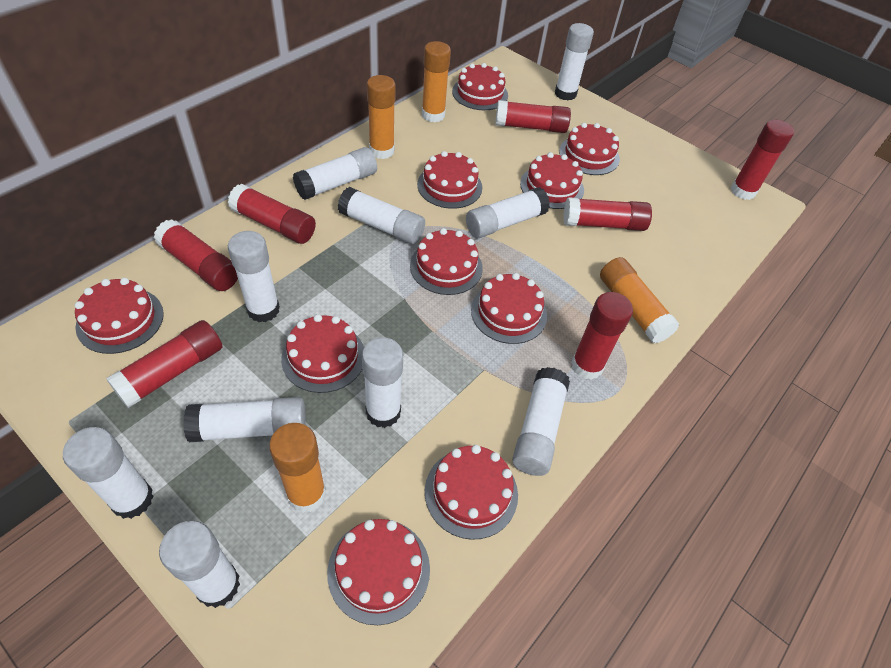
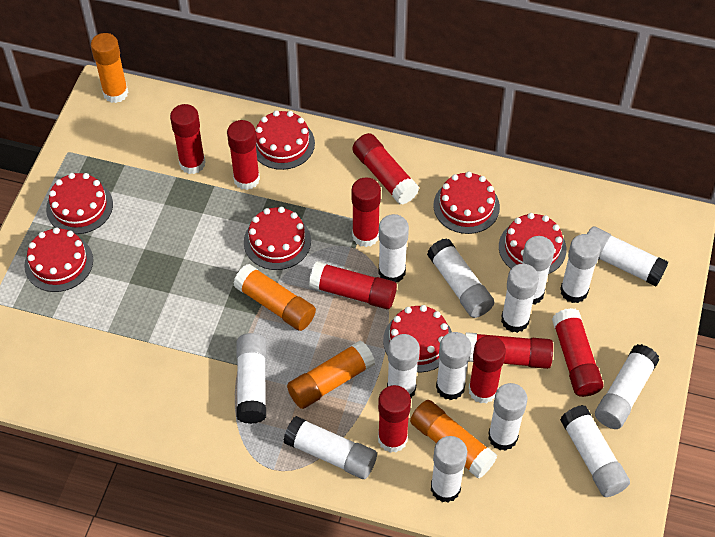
red cake: [74,278,164,354] [281,314,364,393] [327,519,430,625] [410,228,483,295] [417,151,482,209] [425,445,518,540] [452,63,508,110] [471,273,547,344] [520,152,584,209] [559,123,620,175] = 10 -> [24,227,93,292] [46,173,113,234] [244,207,311,270] [256,110,315,170] [383,305,452,372] [433,172,500,234] [499,213,566,274] = 7
red glue stick: [106,320,223,408] [153,219,238,291] [228,184,316,244] [495,100,571,133] [563,197,652,231] [571,292,633,380] [731,119,794,200] = 7 -> [170,104,205,174] [227,120,260,190] [309,261,397,309] [351,177,381,247] [352,133,419,205] [378,385,411,453] [465,332,553,369] [469,335,506,403] [552,308,604,397] = 9
white glue stick: [63,427,154,519] [159,521,240,608] [183,397,306,442] [228,231,280,322] [293,147,377,200] [338,187,425,244] [362,337,403,428] [466,187,550,238] [512,367,570,476] [555,23,594,101] = 10 -> [236,333,266,424] [284,416,377,479] [378,214,409,282] [387,334,420,398] [427,238,494,318] [431,436,467,502] [436,332,471,400] [488,383,527,451] [501,264,539,333] [522,236,555,305] [560,234,601,303] [560,405,630,497] [587,226,668,287] [595,344,660,429] = 14

